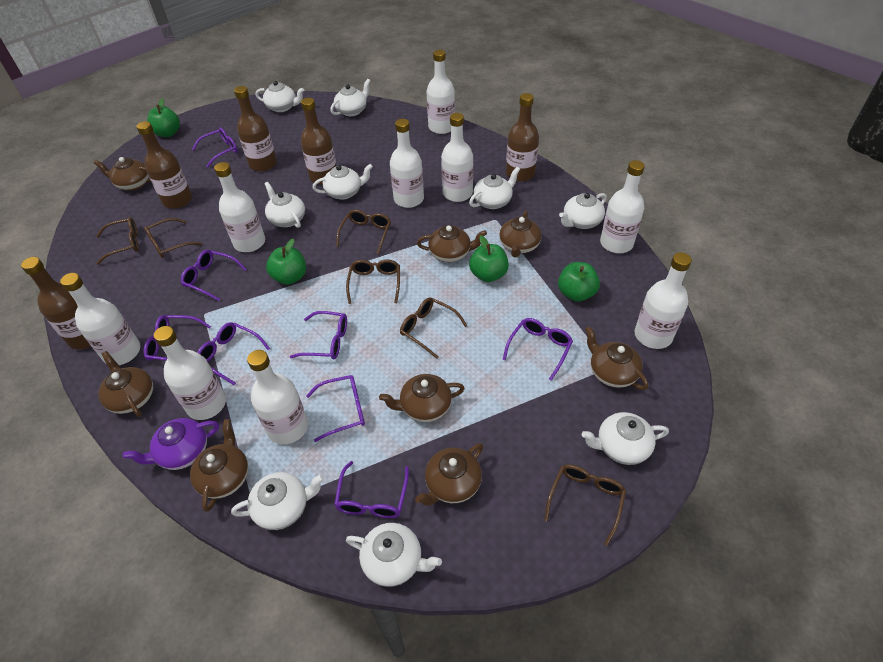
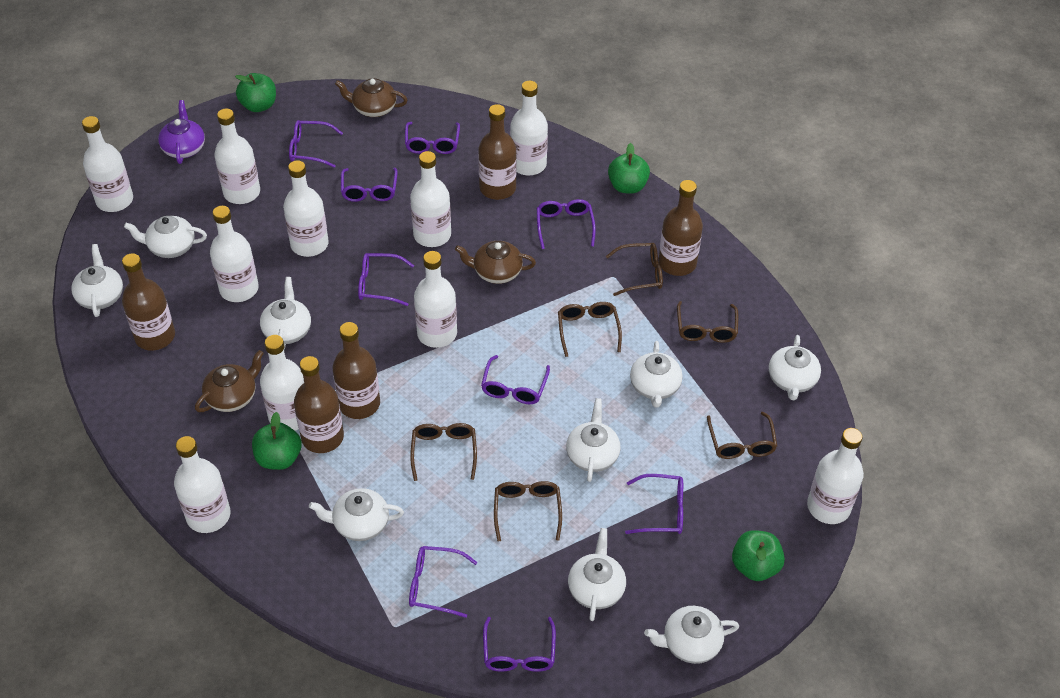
brown teapot: [94,157,151,191] [98,351,153,417] [190,419,248,512] [379,374,465,422] [415,443,484,506] [417,225,487,262] [499,210,542,257] [585,326,648,390] = 8 -> [195,350,264,412] [335,78,407,117] [455,241,536,284] = 3
purple glasses: [144,315,211,361] [181,250,247,301] [192,127,238,168] [197,322,270,386] [290,311,347,359] [306,375,365,442] [334,461,409,518] [503,318,573,381] = 8 -> [289,120,343,168] [341,168,398,202] [358,253,414,306] [405,122,460,154] [409,546,477,618] [481,355,550,404] [483,617,556,672] [537,199,596,249] [625,474,683,534] = 9
white bottle: [60,273,140,365] [154,326,226,420] [214,162,265,252] [247,350,308,444] [390,119,424,208] [427,50,455,134] [441,113,473,202] [600,160,645,253] [635,252,692,349] = 9 -> [82,116,133,212] [174,436,231,533] [210,206,259,302] [215,108,260,204] [260,335,304,431] [283,160,329,257] [410,151,451,247] [414,251,457,348] [510,81,548,176] [807,428,864,524] = 10

